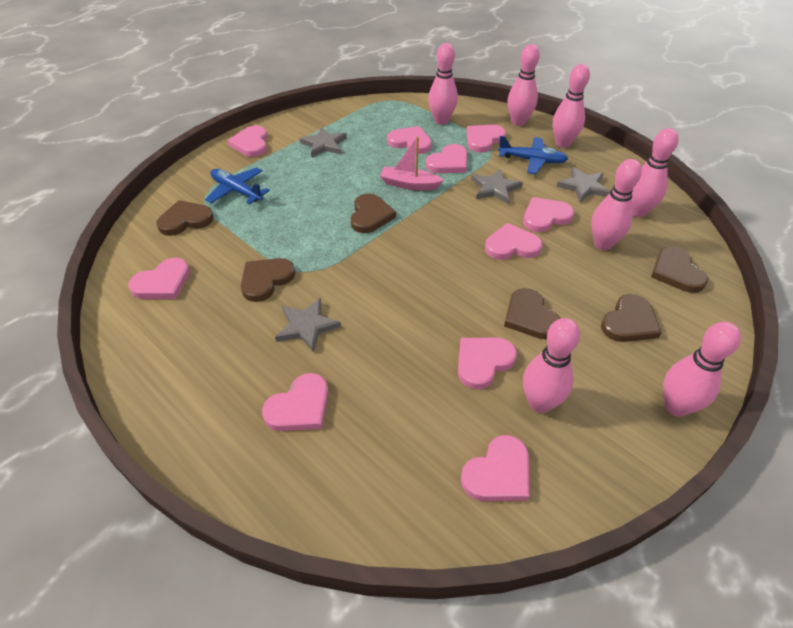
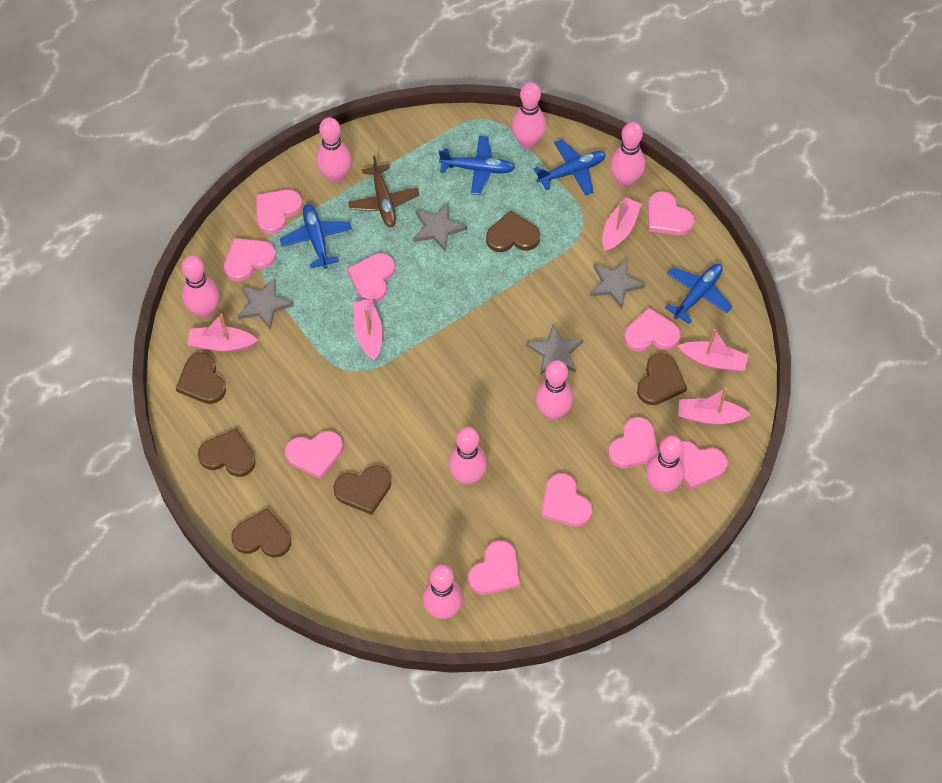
blue plane: [205,167,270,204] [498,136,568,174] = 2 -> [280,204,352,269] [439,136,515,195] [534,139,606,196] [665,264,732,324] = 4
brown plane: none = 0 -> [348,156,419,228] = 1
pink boat: [380,136,444,190] = 1 -> [187,314,258,352] [354,299,383,360] [602,197,641,252] [678,328,749,372] [678,388,751,425] = 5
pink bowling pin: [428,43,458,125] [508,44,540,126] [523,318,580,413] [553,64,590,148] [591,159,642,250] [631,128,679,217] [663,322,741,417] = 7 -> [182,256,219,318] [316,117,351,183] [423,565,463,619] [449,427,487,485] [512,82,546,149] [535,360,573,420] [610,122,645,188] [646,436,685,493] = 8

